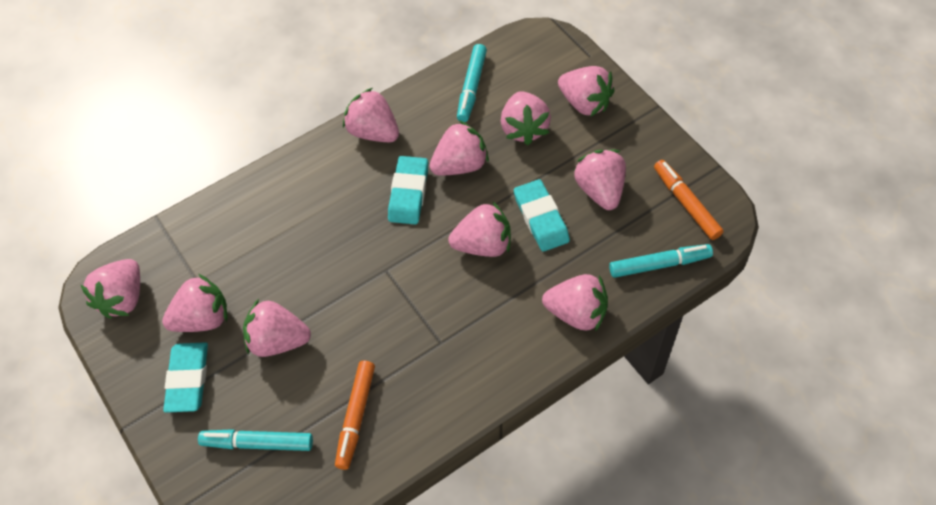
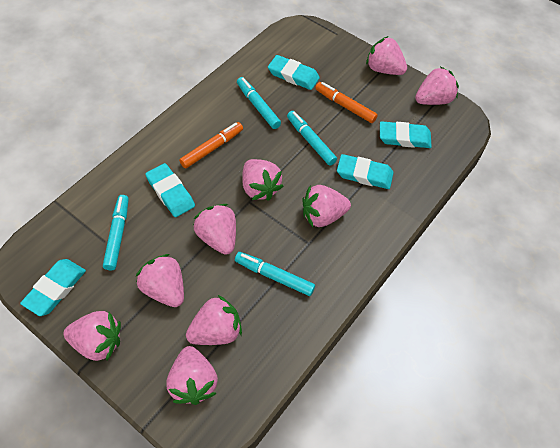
pink strawberry: [81,259,140,319] [162,274,227,332] [243,299,311,357] [343,88,399,142] [430,120,489,176] [448,202,511,257] [501,91,551,145] [542,274,608,332] [558,66,615,117] [574,150,626,210] = 10 -> [63,311,121,361] [136,254,184,307] [166,346,218,405] [186,295,242,345] [193,204,236,255] [242,159,283,201] [303,185,351,227] [366,36,407,75] [415,66,459,105] = 9
turquoise eraser: [163,342,208,413] [388,156,428,225] [514,179,570,252] = 3 -> [20,259,86,316] [145,163,195,217] [268,55,320,90] [337,154,393,189] [380,121,432,148] = 5
turquoise marker: [198,429,313,451] [457,44,487,122] [609,244,713,278] = 3 -> [103,195,129,270] [235,252,315,296] [237,77,281,129] [287,111,337,166] = 4

